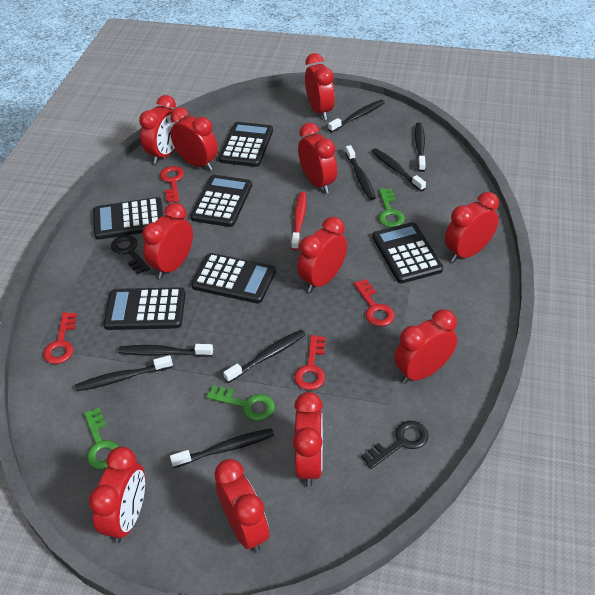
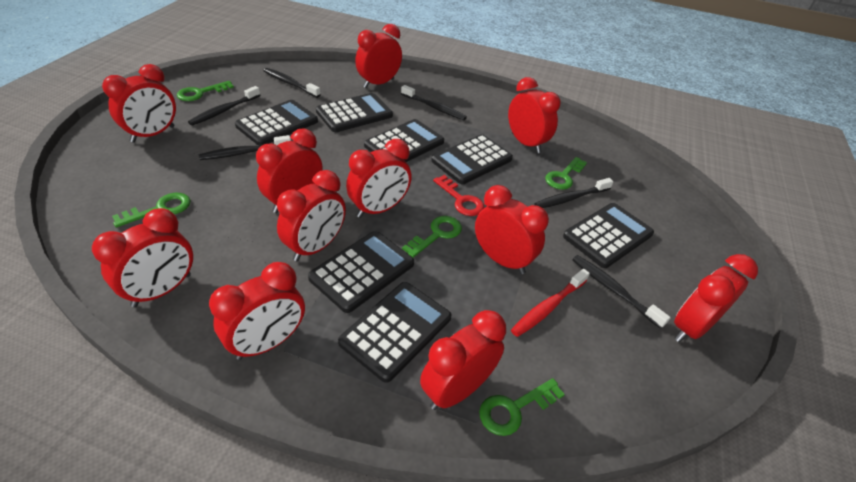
black calculator: [93,197,163,240] [103,287,185,330] [191,175,252,227] [191,253,276,304] [219,122,273,167] [372,222,443,284] = 6 -> [235,100,318,146] [308,231,414,313] [316,93,393,132] [338,282,451,383] [364,119,444,162] [431,134,513,184] [563,203,654,268] = 7
black key: [111,235,150,274] [361,421,429,469] = 2 -> none = 0
black toothbrush: [75,355,173,391] [118,344,213,357] [170,428,274,468] [223,330,306,383] [328,100,385,132] [345,145,376,200] [371,148,426,191] [415,123,426,172] = 8 -> [188,86,260,126] [199,135,291,160] [263,68,321,98] [401,85,467,120] [534,178,613,208] [572,255,671,329] = 6
green key: [84,408,119,469] [206,385,275,421] [379,188,405,228] = 3 -> [112,193,191,228] [177,81,234,101] [402,216,462,258] [479,378,565,436] [545,157,587,190] = 5
red key: [43,312,77,364] [160,166,184,203] [294,335,325,390] [354,279,395,326] = 4 -> [433,175,484,216] = 1

